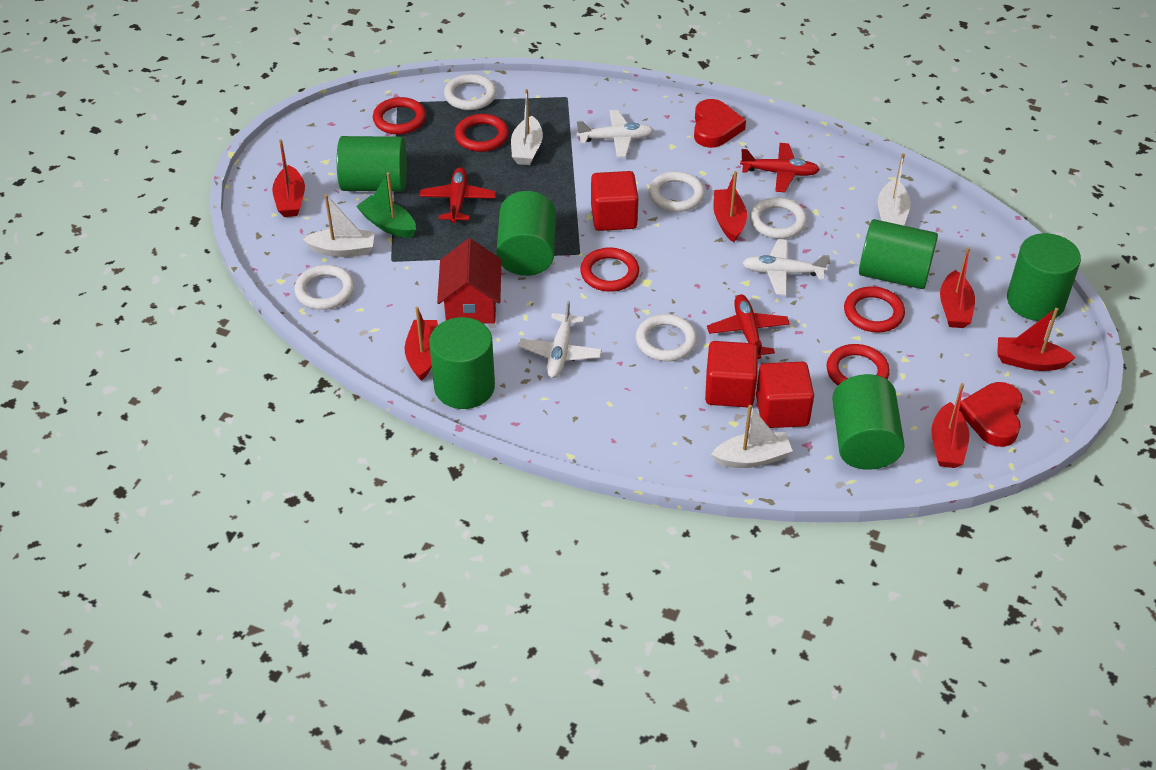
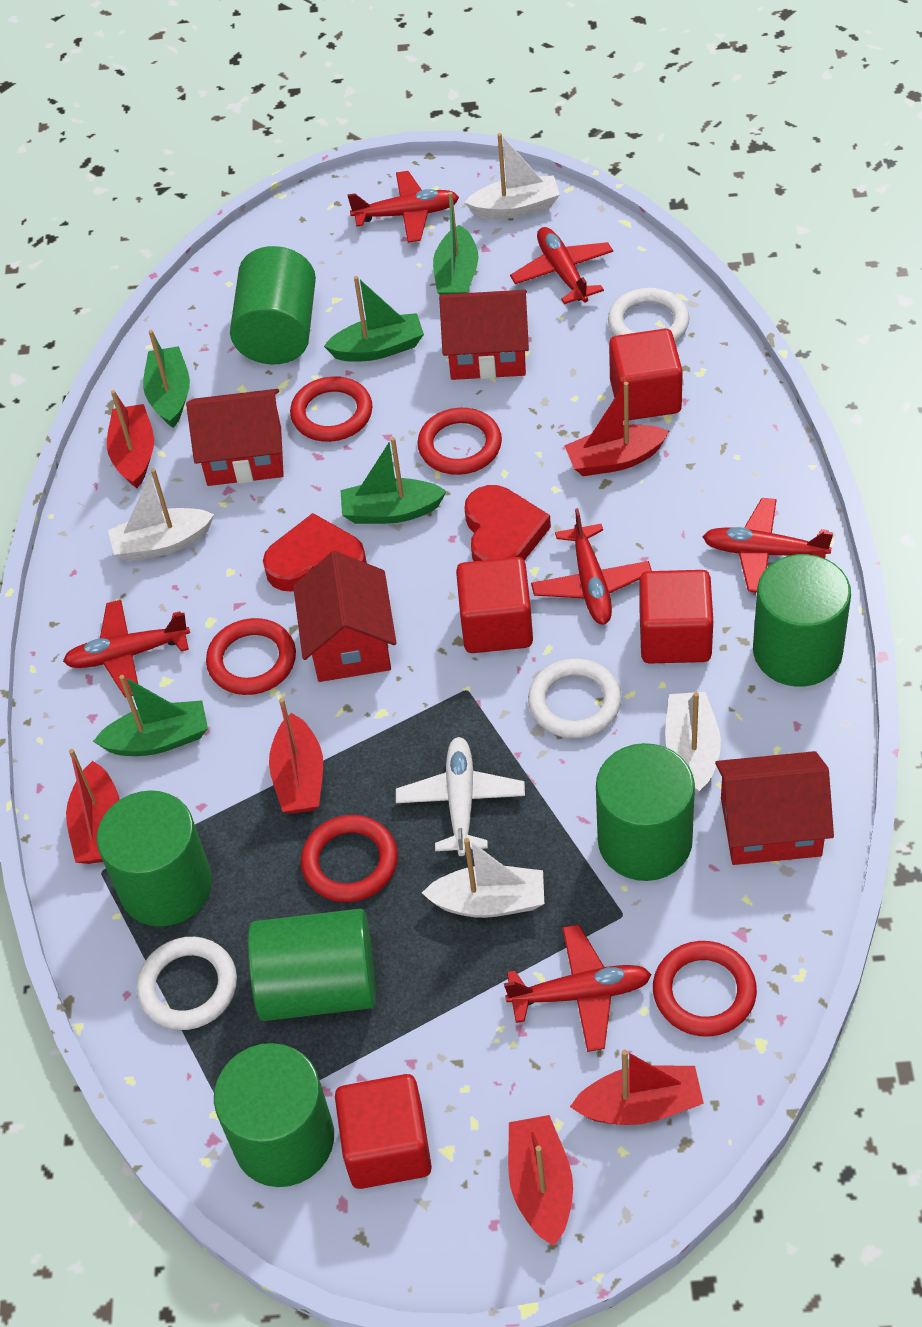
green boat: [356,172,416,238] = 1 -> [93,675,208,756] [143,330,190,428] [324,276,424,362] [341,437,447,524] [433,192,479,295] = 5
red cube: [591,171,638,231] [705,341,758,407] [756,362,814,428] = 3 -> [335,1074,432,1189] [456,557,533,653] [609,329,683,421] [640,570,713,664] = 4
red house: [437,239,501,324] = 1 -> [186,389,284,486] [293,551,396,682] [439,290,529,380] [715,751,834,865] = 4
red plane: [419,167,496,223] [707,295,790,359] [740,143,820,192] = 3 -> [63,600,190,698] [347,171,459,243] [504,925,652,1052] [510,227,613,304] [531,508,652,625] [703,498,833,592] = 6
white plane: [518,301,602,378] [577,110,654,157] [743,239,829,295] = 3 -> [396,737,525,856] = 1
white ring: [294,265,355,310] [444,74,496,110] [636,314,697,362] [649,171,705,212] [750,197,807,239] = 5 -> [137,937,237,1030] [528,658,621,738] [608,288,689,342] = 3

